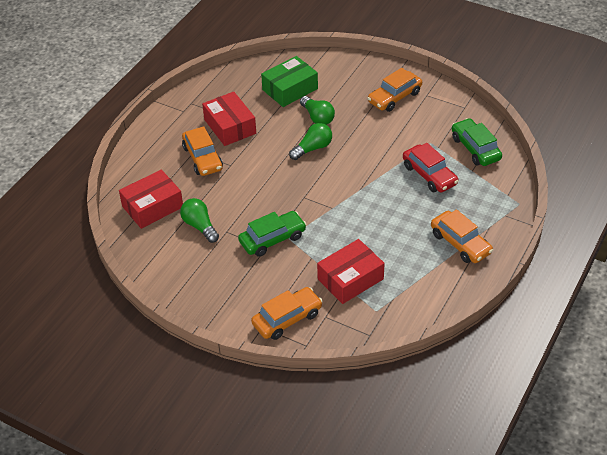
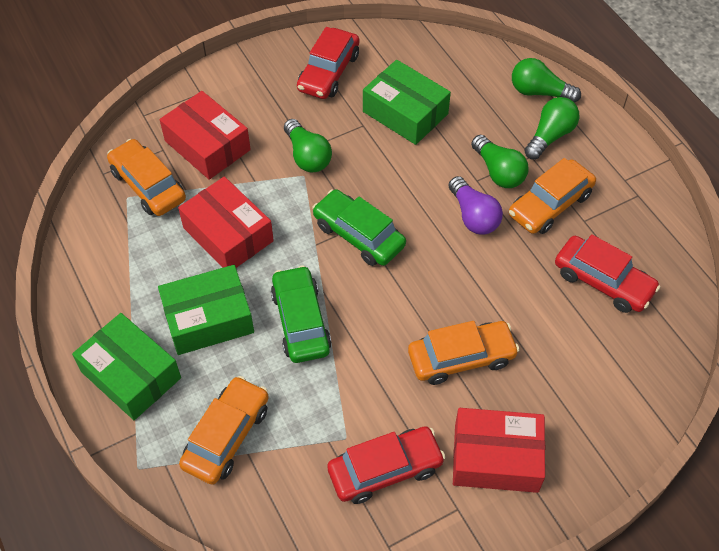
green box: [261,56,318,107] = 1 -> [72,313,181,420] [158,265,254,355] [363,60,451,145] = 3
green light bulb: [180,198,219,243] [289,123,332,160] [300,96,335,125] = 3 -> [284,119,332,172] [471,135,529,188] [512,58,581,103] [524,97,579,160] = 4
purple light bulb: none = 0 -> [448,176,503,235] = 1
red car: [403,143,459,193] = 1 -> [297,27,359,99] [327,426,446,504] [555,234,660,313] = 3

